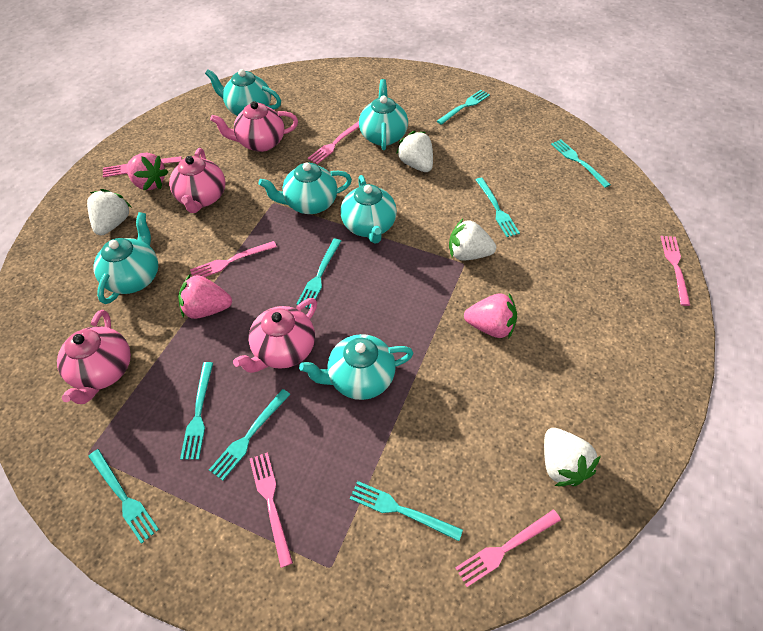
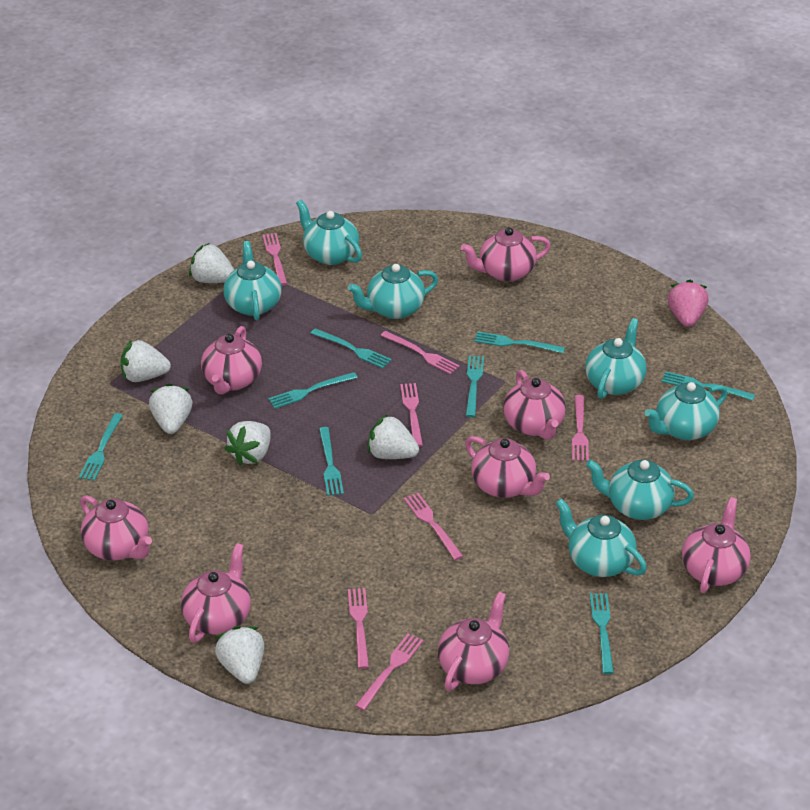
pink fork: [103,156,182,178] [190,241,277,277] [250,452,293,568] [308,121,359,164] [455,510,561,587] [661,236,690,306] = 6 -> [262,233,287,286] [348,588,369,669] [355,633,423,711] [381,331,460,374] [400,383,423,447] [403,493,463,560] [572,395,589,461] = 7
pink strawberry: [126,153,168,191] [178,273,232,319] [464,293,517,339] = 3 -> [668,280,708,327] = 1
pink teapot: [57,310,131,404] [169,148,225,213] [210,101,298,152] [233,298,317,373] = 4 -> [80,495,152,560] [181,543,251,643] [201,326,262,395] [438,592,509,691] [461,227,551,282] [465,436,550,498] [503,370,566,440] [682,497,751,593] = 8
turquoise teapot: [93,212,158,304] [205,69,281,116] [258,162,352,214] [299,334,413,400] [340,175,397,243] [359,79,408,150] = 6 -> [223,241,282,320] [296,200,362,265] [348,264,438,319] [556,498,647,577] [585,318,646,399] [586,459,694,520] [645,382,728,440] = 7
white strawberry: [87,189,131,236] [396,131,433,172] [449,219,496,261] [544,428,601,486] = 4 -> [120,339,171,382] [149,383,192,434] [189,243,234,283] [215,626,264,684] [225,421,271,466] [367,414,419,459] = 6

